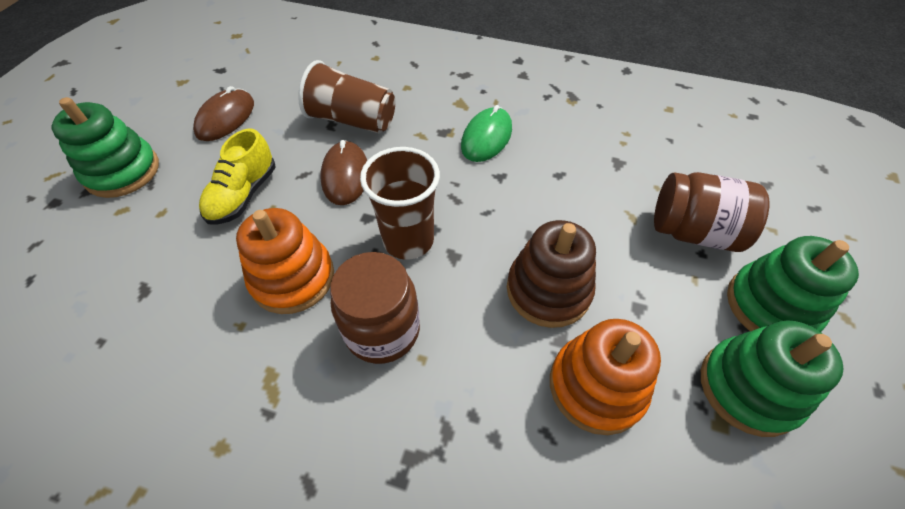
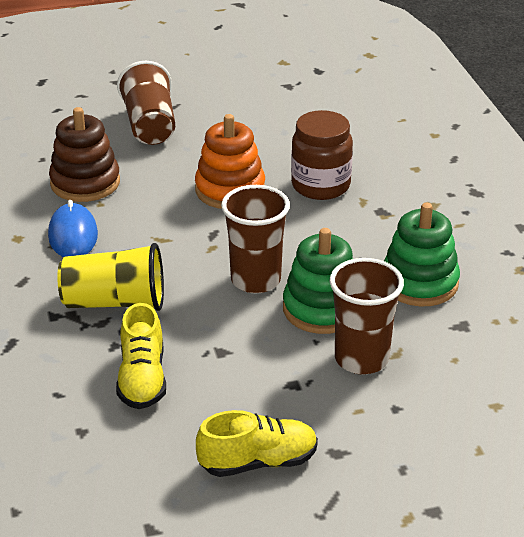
blue mouse: none = 0 -> [48,200,98,257] = 1
brown cup: [298,60,395,133] [360,147,440,260] = 2 -> [117,61,175,145] [221,185,290,293] [330,258,404,375] = 3
brown jar: [330,252,420,364] [654,172,770,252] = 2 -> [291,110,353,200] = 1
brown mouse: [193,86,254,141] [320,140,367,205] = 2 -> none = 0
green mouse: [461,105,512,162] = 1 -> none = 0
green stacking toy: [52,97,159,198] [701,320,844,437] [727,236,859,332] = 3 -> [283,228,353,334] [384,203,460,306] = 2
orange stacking toy: [236,208,334,314] [550,319,661,435] = 2 -> [195,114,265,209] = 1
yellow cup: none = 0 -> [57,243,164,311] = 1
yellow shoe: [199,128,276,225] = 1 -> [116,303,166,409] [196,410,318,477] = 2

